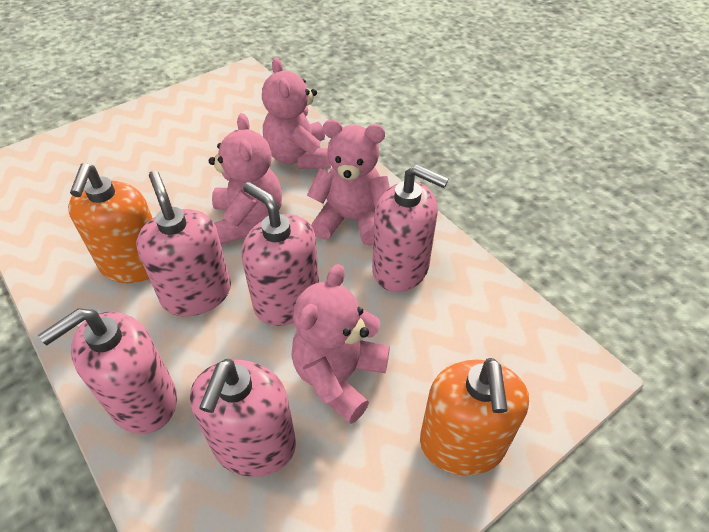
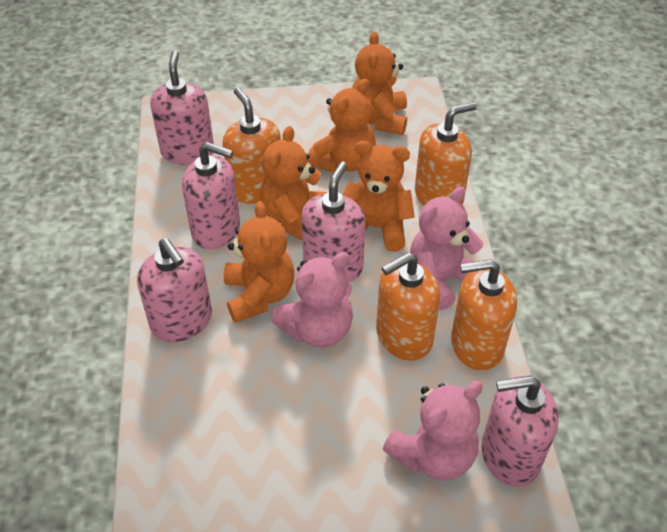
orange soap dispenser: [68,163,153,283] [420,358,529,476] = 2 -> [223,87,281,204] [376,252,440,361] [415,102,477,206] [451,259,517,371] = 4
orange teddy bear: none = 0 -> [224,201,294,323] [260,126,328,240] [307,79,376,172] [342,141,415,252] [352,32,407,135] = 5
pink teddy bear: [209,113,282,245] [262,57,331,169] [291,264,390,424] [307,120,390,246] = 4 -> [271,252,353,348] [383,381,483,481] [410,186,484,310] = 3

